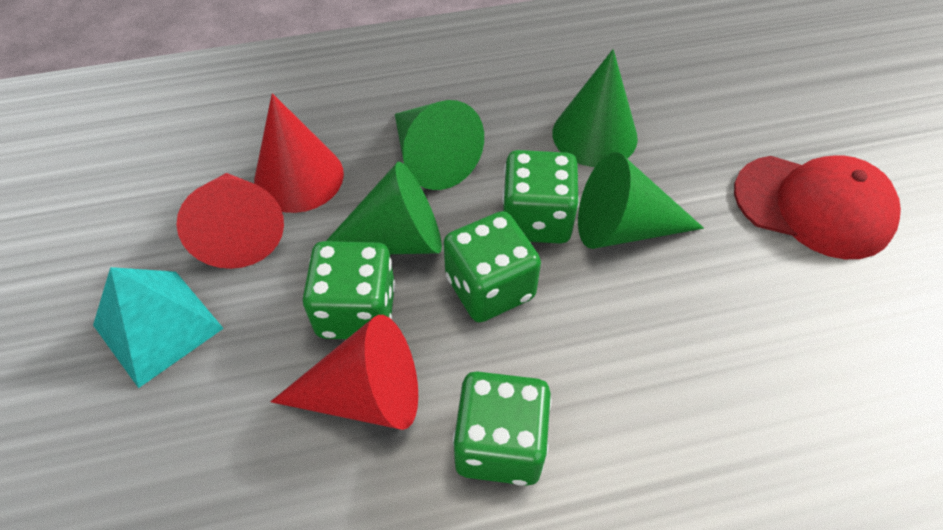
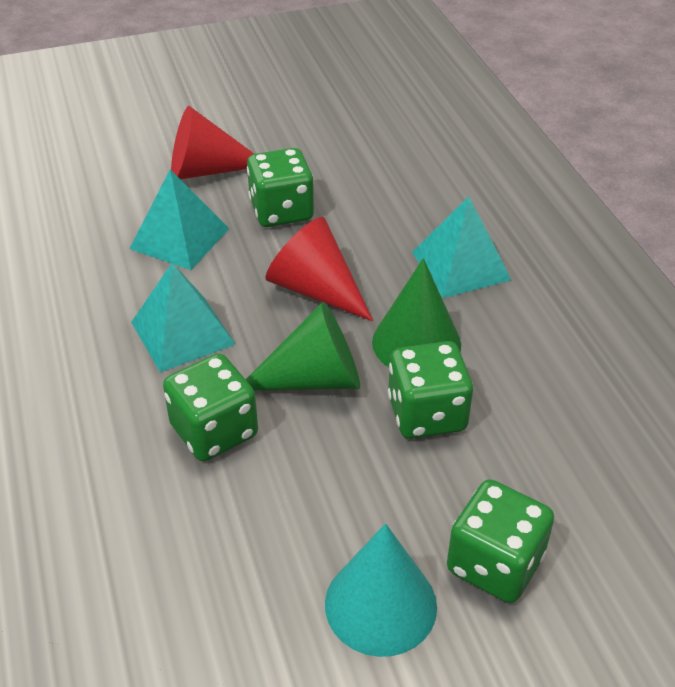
green cone: [326,162,442,254] [395,100,484,190] [553,49,638,167] [578,152,704,249] = 4 -> [246,302,360,390] [372,258,461,367] = 2
red cap: [734,155,901,259] = 1 -> none = 0
red cone: [176,173,284,269] [254,93,344,213] [271,315,418,430] = 3 -> [171,106,254,179] [265,217,373,321] = 2
turquoise cone: none = 0 -> [325,523,437,657] = 1
turquoise pyramid: [93,267,224,388] = 1 -> [129,169,230,270] [131,263,236,372] [412,196,511,298] = 3

